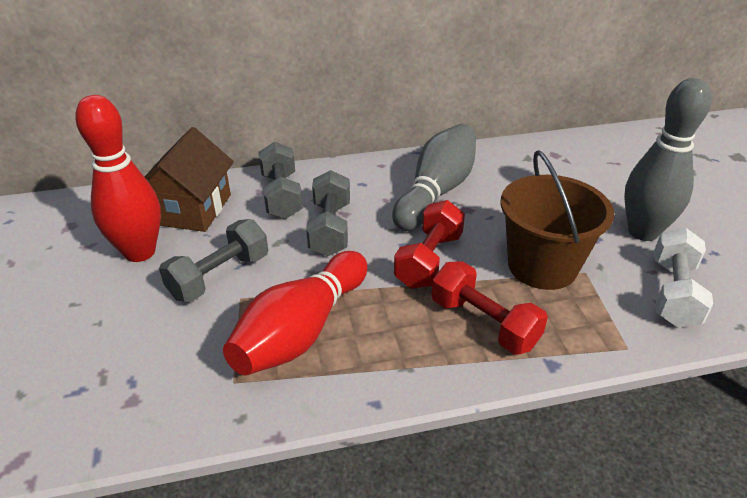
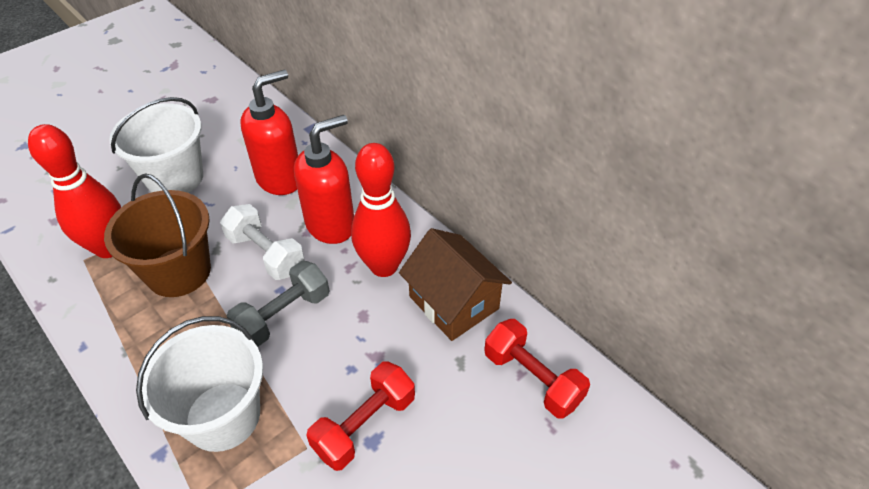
grey bowling pin: [392,124,476,231] [624,78,712,241] = 2 -> none = 0
grey dumbbell: [159,219,268,302] [258,142,303,219] [306,170,350,256] = 3 -> [227,261,330,347] = 1
red soap dispenser: none = 0 -> [240,70,298,195] [294,115,354,244] = 2
white bucket: none = 0 -> [109,97,203,193] [136,316,263,452] = 2

